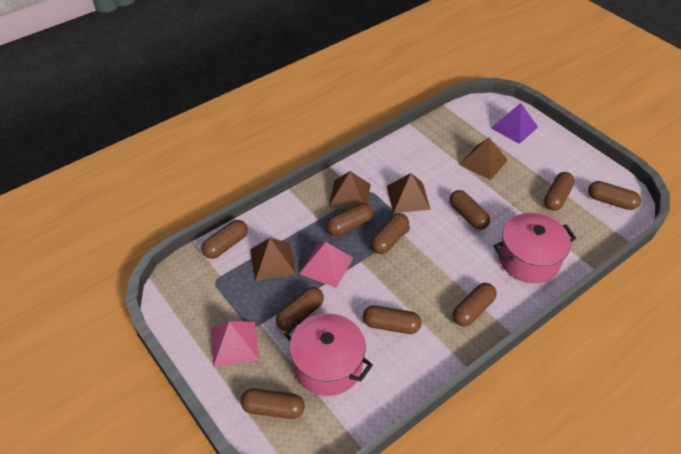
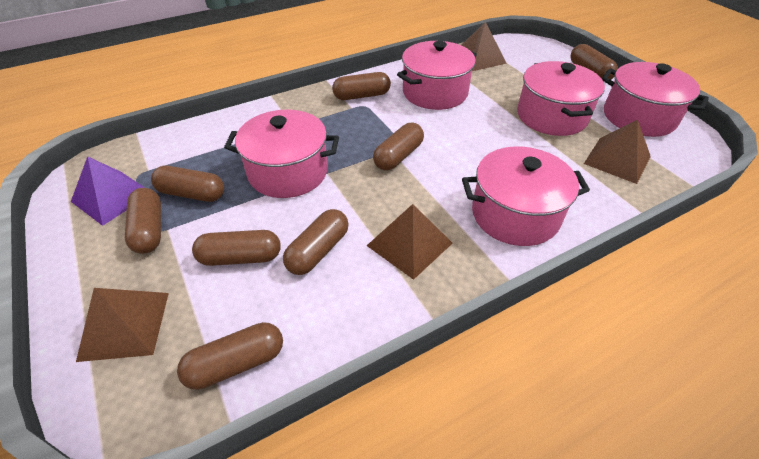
brown capsule: [201,220,248,259] [241,389,305,419] [276,287,324,331] [326,203,373,236] [363,305,421,334] [371,213,409,254] [449,190,490,230] [453,283,497,327] [544,172,575,211] [588,181,641,210] = 10 -> [125,188,161,254] [151,165,224,202] [177,322,283,390] [192,230,281,266] [283,209,349,275] [332,72,391,100] [373,123,424,170] [570,44,618,82] = 8
pink pot: [284,313,373,396] [494,213,576,283] = 2 -> [224,110,339,198] [397,41,477,110] [462,146,590,246] [517,61,605,136] [602,62,709,137] = 5
pink pyramid: [211,321,259,367] [299,242,353,288] = 2 -> none = 0

